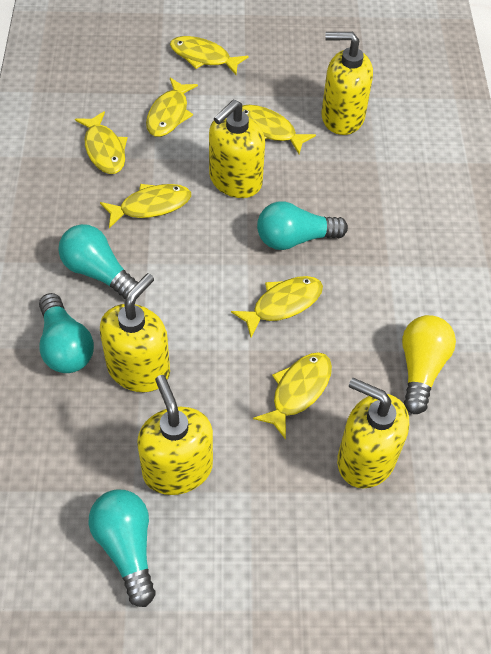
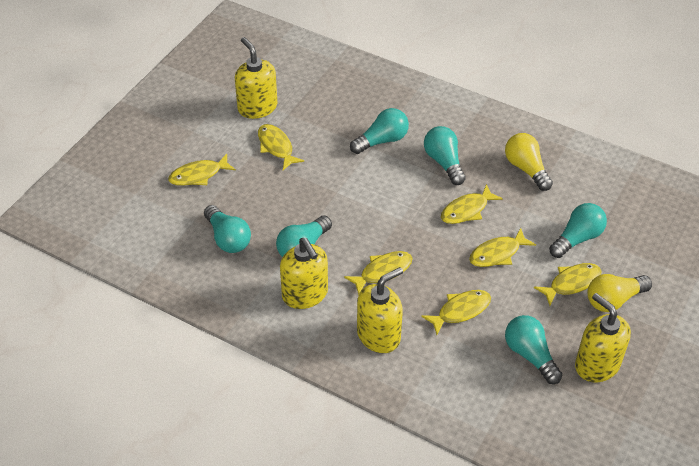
turquoise light bulb: [39,293,94,373] [58,224,138,299] [88,489,156,607] [257,201,348,250] = 4 -> [204,205,251,253] [276,216,332,257] [350,108,409,154] [424,126,466,185] [505,315,562,384] [549,203,607,258] = 6
yellow light bulb: [402,315,456,414] = 1 -> [505,133,553,191] [588,274,652,312] = 2
yellow soap dispenser: [100,273,170,392] [137,375,213,495] [209,99,265,198] [322,32,373,135] [337,378,409,489] = 5 -> [235,37,278,119] [280,238,328,309] [357,267,403,353] [575,293,631,382] = 4

